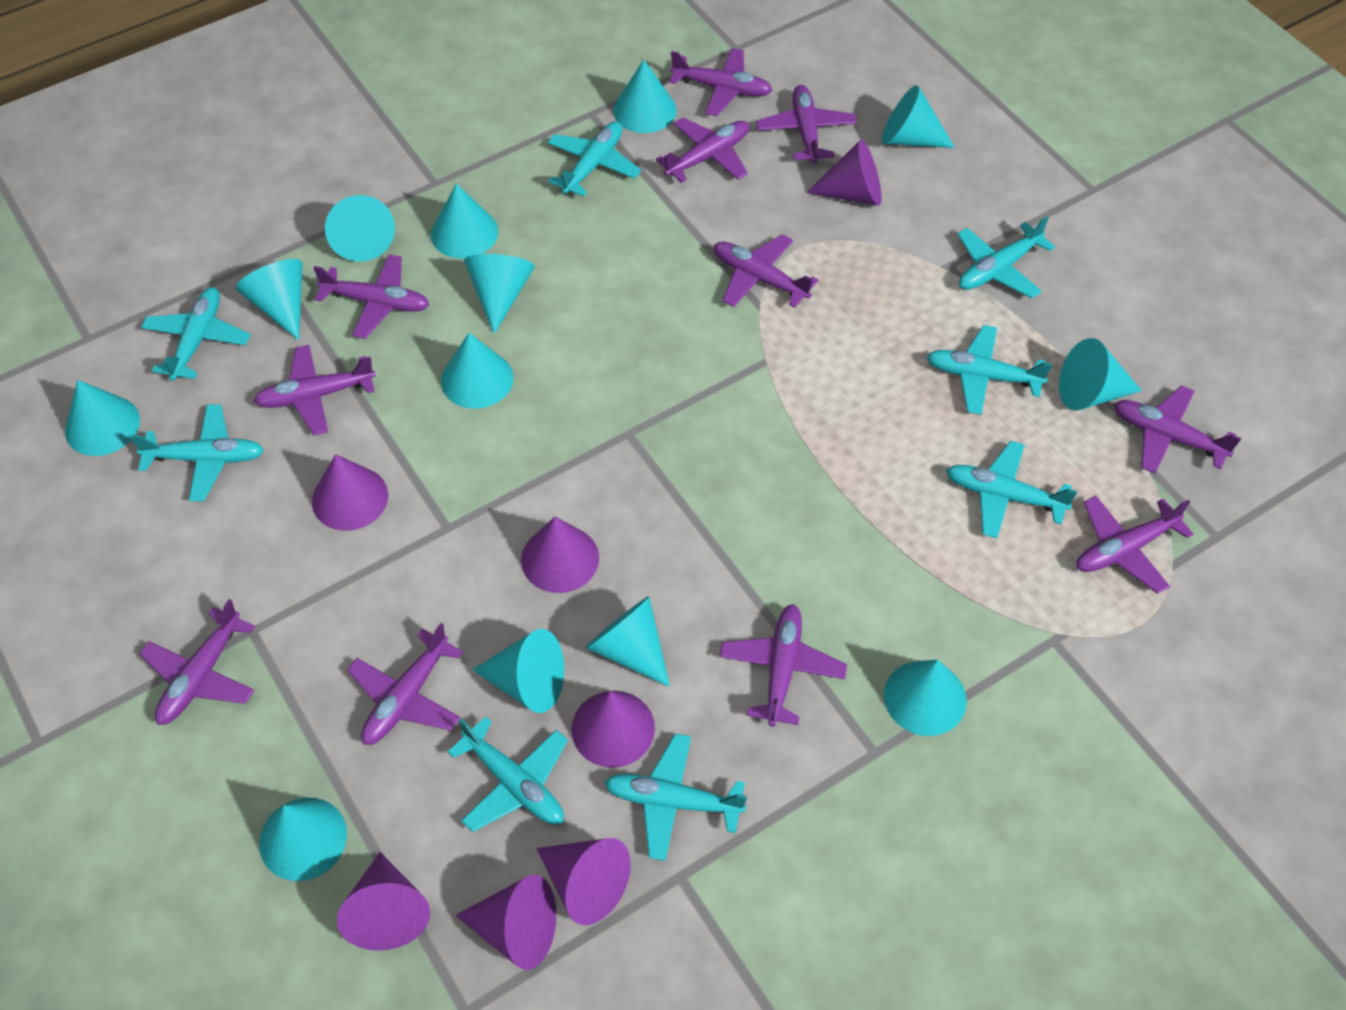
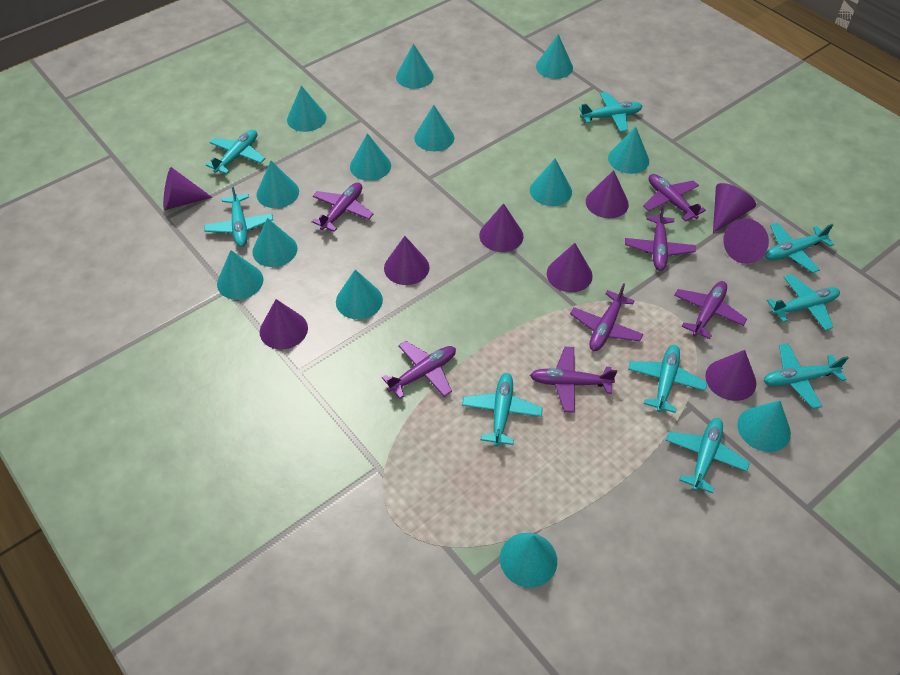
purple cone: [312,454,388,531] [337,852,430,951] [455,875,557,970] [521,517,599,593] [537,838,631,925] [571,691,655,768] [806,140,882,206] = 7 -> [163,167,212,210] [260,299,308,349] [384,236,429,285] [479,203,524,252] [547,243,593,292] [586,170,629,218] [705,350,756,401] [713,183,756,233] [723,218,769,264] = 9
purple plane: [139,599,255,725] [254,345,376,436] [313,254,429,339] [347,623,463,745] [656,118,750,183] [669,48,772,116] [714,234,818,308] [720,604,847,727] [756,85,857,164] [1076,496,1193,594] [1114,385,1241,473] = 11 -> [311,182,374,232] [382,341,456,399] [530,347,617,413] [570,283,643,351] [625,205,696,271] [643,174,706,221] [674,281,747,339] = 7
turquoise plane: [130,404,264,501] [141,287,251,381] [448,716,568,832] [548,121,641,197] [604,733,747,861] [927,325,1052,415] [946,441,1077,538] [957,216,1055,298] = 8 -> [204,184,273,247] [206,130,266,174] [462,373,543,447] [579,92,643,132] [628,345,707,413] [666,418,750,493] [764,343,849,409] [765,222,834,273] [767,274,840,331] = 9

